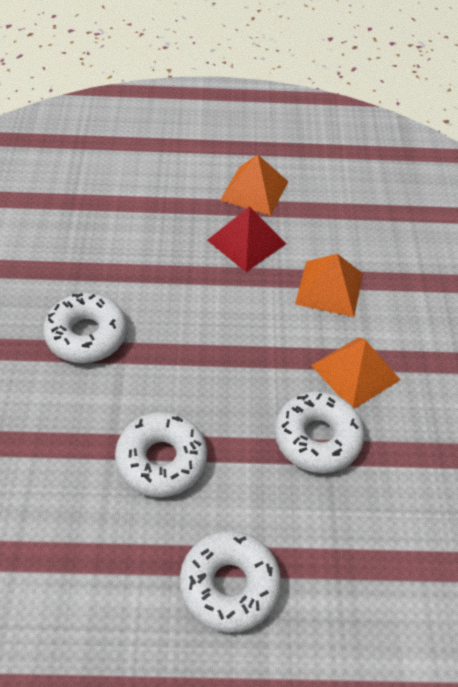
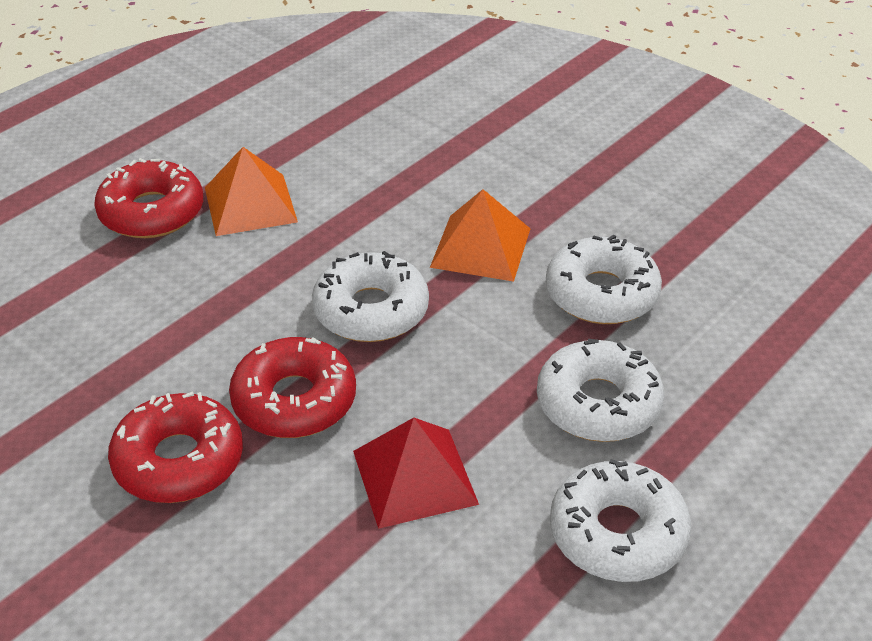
orange pyramid: [220,154,288,216] [295,254,363,317] [311,337,400,409] = 3 -> [205,147,298,236] [430,189,530,282] = 2
red donut: none = 0 -> [94,158,203,238] [108,391,243,503] [229,337,356,438] = 3

